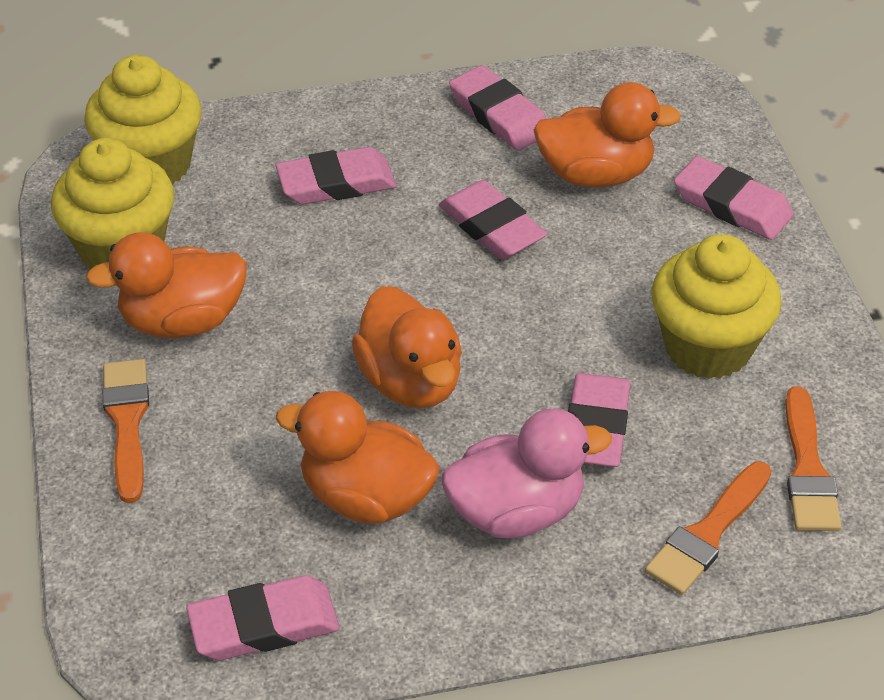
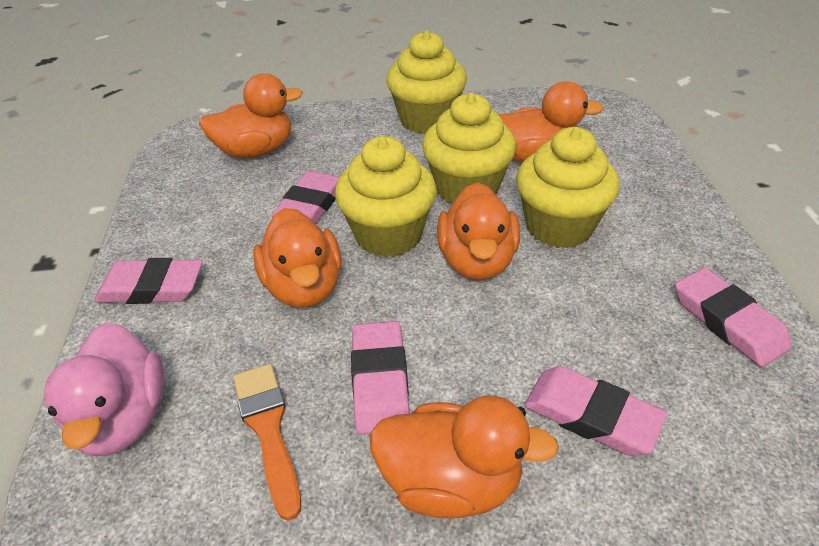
orange brush: [102,359,149,503] [645,462,771,595] [785,386,841,531] = 3 -> [233,364,301,521] = 1
orange duck: [86,232,247,338] [276,391,440,524] [352,286,462,408] [533,82,681,188] = 4 -> [199,73,303,158] [253,208,341,308] [370,395,559,519] [437,182,520,280] [498,81,604,163] = 5
pink eraser: [186,576,339,660] [276,147,396,204] [439,180,547,259] [449,65,546,151] [568,373,630,467] [674,156,794,240] = 6 -> [94,258,203,304] [271,171,339,224] [351,321,410,435] [524,366,667,456] [675,267,792,367] = 5
yellow cupcake: [51,138,174,269] [84,55,202,185] [652,234,782,379] = 3 -> [335,136,437,257] [387,31,467,134] [422,93,516,204] [516,127,620,248] = 4

